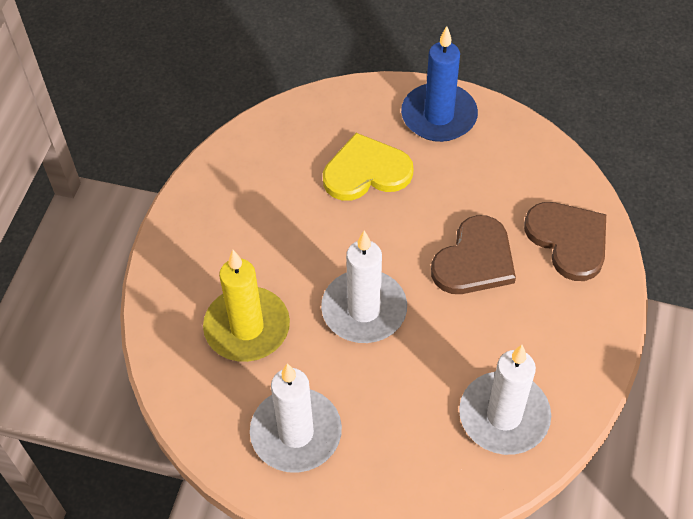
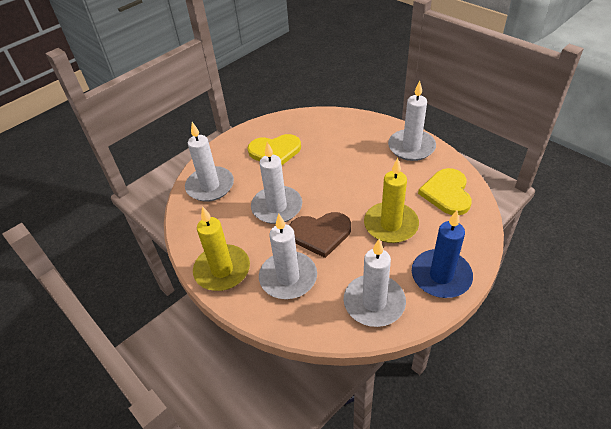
brown heart: [431,215,516,294] [524,202,606,281] = 2 -> [289,212,351,258] = 1
white candle: [250,363,342,473] [321,231,407,343] [459,345,551,455] = 3 -> [185,122,234,202] [251,142,302,224] [259,214,317,299] [344,239,406,327] [388,81,436,161] = 5
yellow candle: [203,250,290,362] = 1 -> [193,206,250,291] [364,158,419,243] = 2
yellow heart: [323,133,414,201] = 1 -> [247,134,301,165] [418,168,472,215] = 2

